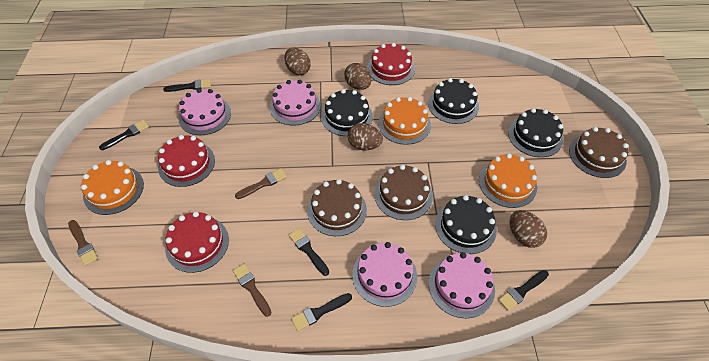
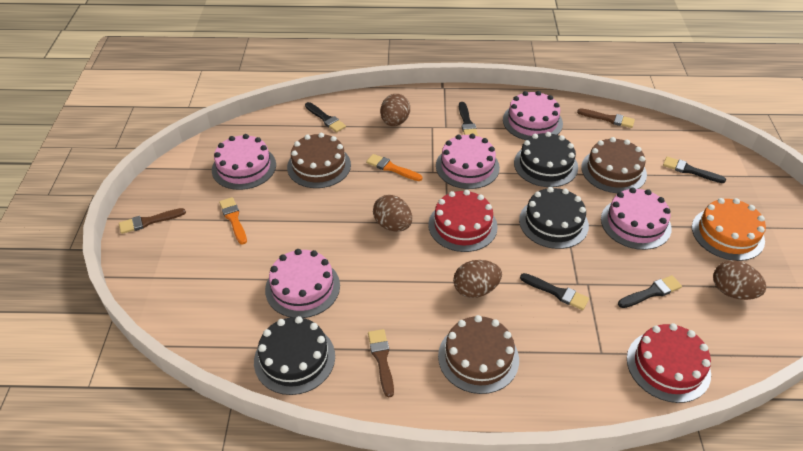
black cake: [321,89,373,136] [428,78,479,124] [435,195,497,254] [508,108,563,157] = 4 -> [254,316,335,395] [514,132,578,187] [519,187,589,249] = 3
orange brush: none = 0 -> [219,197,247,245] [366,154,422,181] = 2
orange cake: [81,160,144,215] [378,97,431,145] [479,153,537,208] = 3 -> [692,198,766,261] = 1
pink cake: [178,89,231,135] [270,80,321,126] [352,242,417,307] [429,252,495,318] = 4 -> [212,134,276,190] [265,249,340,318] [436,134,500,189] [503,91,563,140] [601,188,672,250] = 5
red cake: [158,135,215,187] [165,212,229,273] [367,43,415,85] = 3 -> [428,190,498,252] [627,323,711,403] = 2

